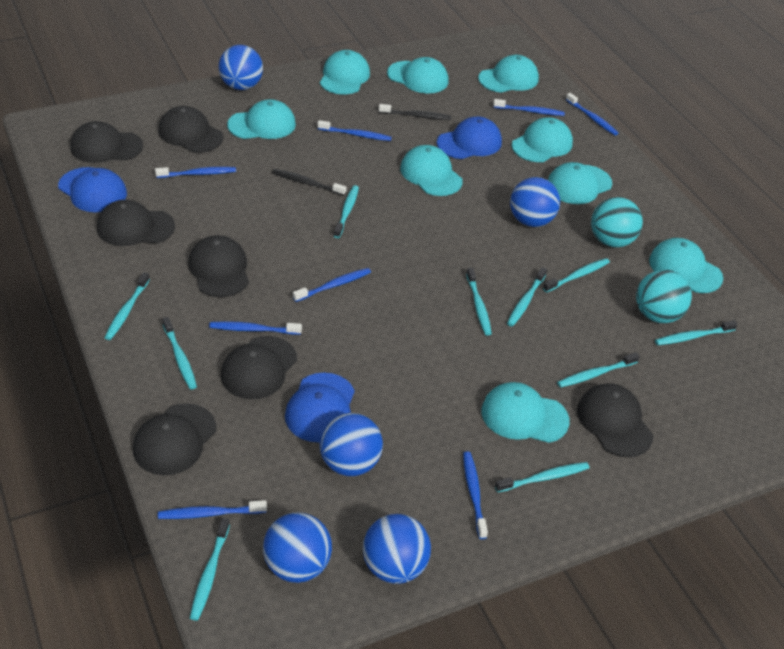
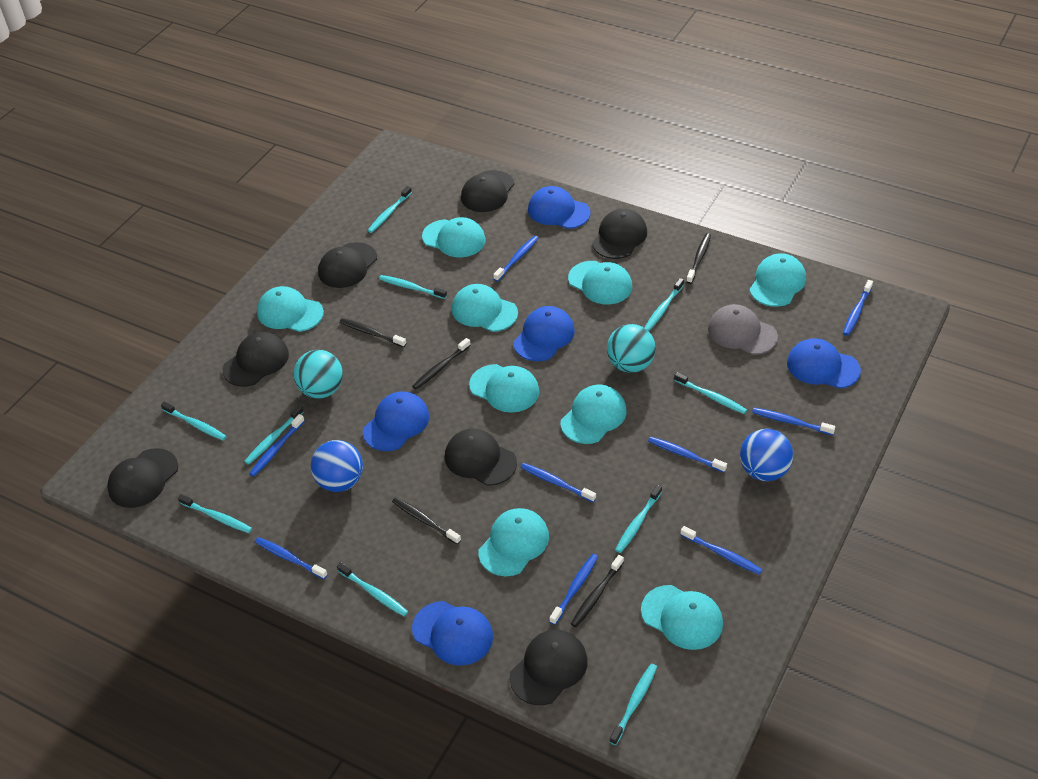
black toothbrush: [272,169,347,196] [379,104,451,120] = 2 -> [340,318,406,347] [392,497,461,544] [412,338,471,390] [571,555,624,627] [686,233,711,284] = 5
blue ball: [218,45,263,90] [263,513,332,583] [320,413,383,476] [363,514,431,584] [510,177,560,227] = 5 -> [311,440,363,492] [740,429,793,481] = 2
blue cap: [58,167,127,212] [285,373,355,443] [437,117,502,159] = 3 -> [363,391,429,451] [412,601,493,666] [513,306,575,361] [528,186,591,229] [787,338,861,389] = 5
blue toothbrush: [155,167,236,178] [158,500,267,519] [209,321,302,335] [293,268,371,302] [317,120,392,141] [463,451,488,539] [493,99,565,116] [566,93,618,136] = 8 -> [249,414,304,477] [255,537,328,579] [493,236,538,281] [520,463,596,502] [549,554,598,625] [648,436,727,472] [680,526,763,575] [752,408,835,435] [843,280,873,336] = 9
grey cap: none = 0 -> [708,304,778,355] = 1

